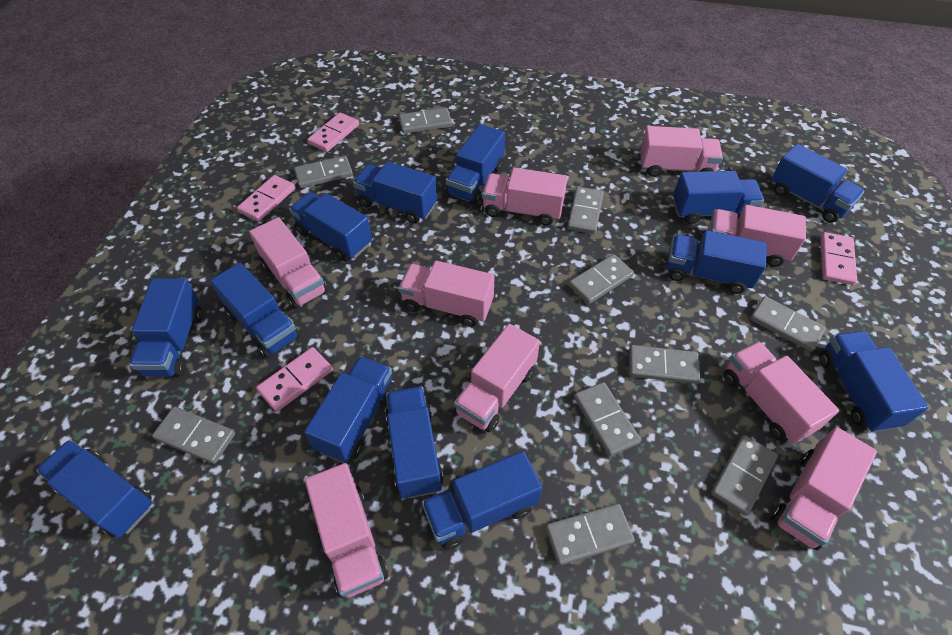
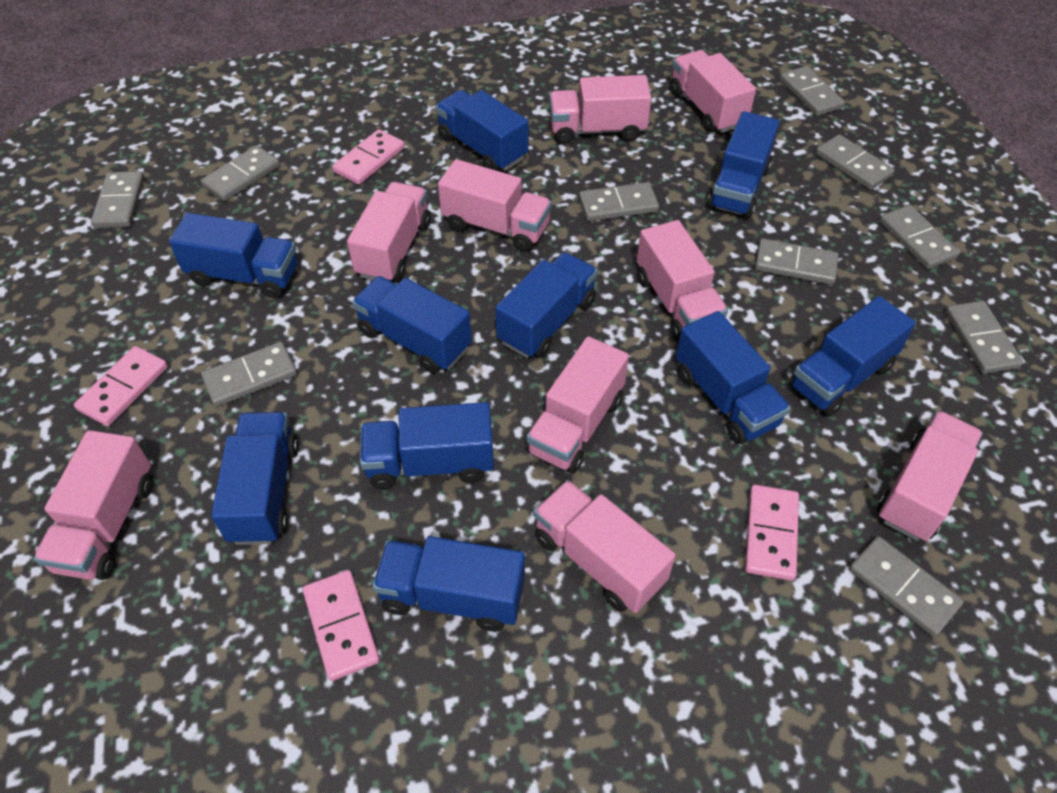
blue truck: [36,439,152,538] [129,278,202,377] [210,263,300,358] [289,192,372,261] [304,356,395,463] [353,161,437,223] [385,386,444,499] [422,451,543,550] [446,124,505,204] [667,230,767,294] [673,171,764,224] [771,144,864,223] [819,331,928,432] = 13 -> [169,213,298,298] [211,412,299,545] [352,276,472,373] [360,402,494,489] [372,536,525,632] [435,90,528,171] [495,252,597,358] [676,311,791,444] [707,111,780,218] [789,296,916,416] = 10

